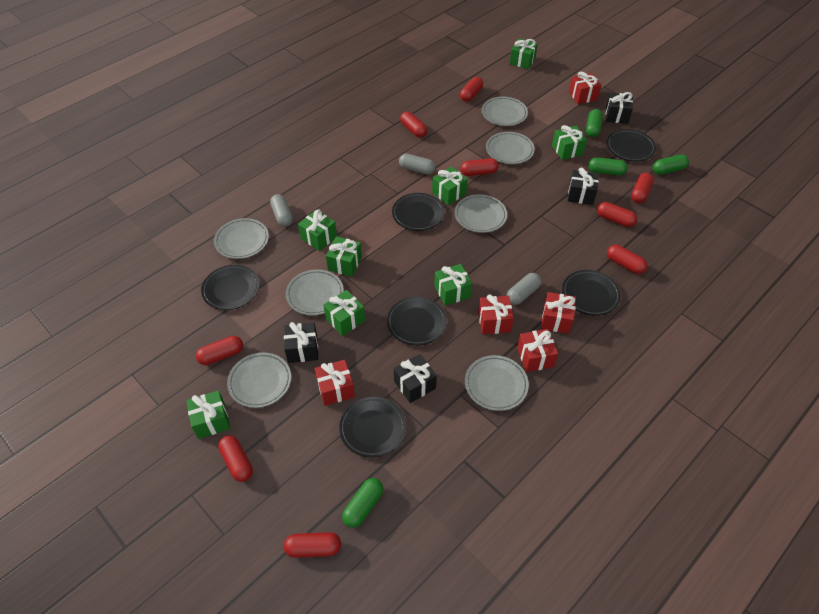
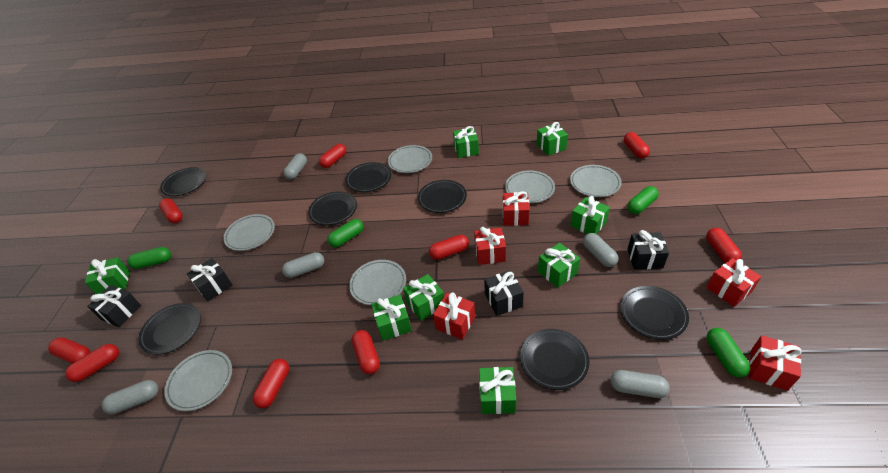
black plate: [201,265,260,310] [339,397,406,458] [387,297,447,346] [392,193,445,231] [562,270,621,316] [607,129,656,162] = 6 -> [138,303,201,355] [160,167,206,196] [308,191,357,226] [345,162,391,192] [418,180,467,213] [520,329,589,390] [620,286,689,340] = 7
grey capsule: [270,194,293,227] [399,154,435,175] [506,273,541,305] = 3 -> [102,380,158,414] [282,252,324,278] [283,153,307,180] [583,233,619,267] [611,370,670,398] = 5
grey plate: [214,218,269,259] [227,353,291,408] [286,269,344,315] [455,194,507,233] [465,355,529,411] [482,97,528,126] [486,132,535,164] = 7 -> [164,350,232,411] [223,214,275,251] [349,260,406,305] [388,145,432,173] [505,170,555,203] [570,165,622,197] = 6

